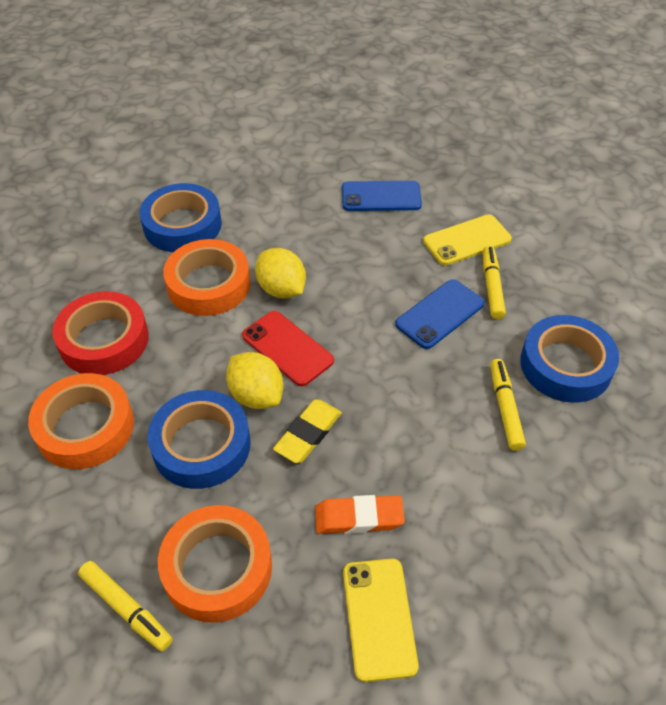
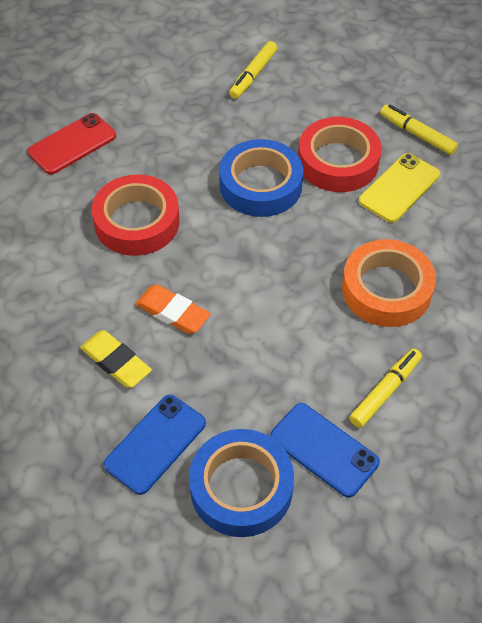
blue tape: [139,183,222,252] [147,390,251,489] [520,315,619,403] = 3 -> [189,429,294,537] [219,139,303,217] = 2
orange tape: [28,373,134,469] [158,505,272,623] [163,239,251,316] = 3 -> [342,239,436,327] = 1
red tape: [52,291,149,375] = 1 -> [92,174,180,256] [298,117,382,192] = 2
yellow lemon: [226,352,283,409] [255,248,306,298] = 2 -> none = 0
yellow phone: [343,559,418,682] [423,214,512,266] = 2 -> [359,153,440,223] = 1

